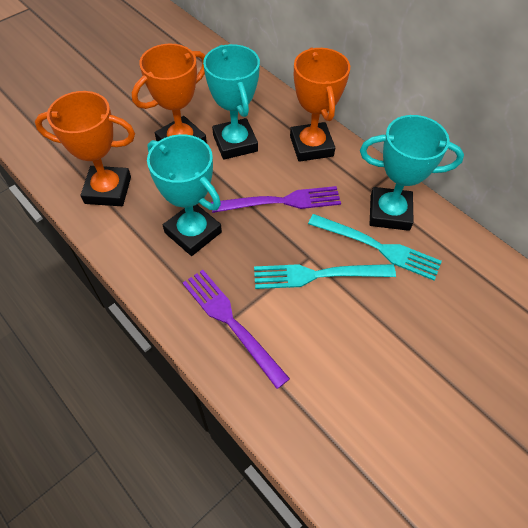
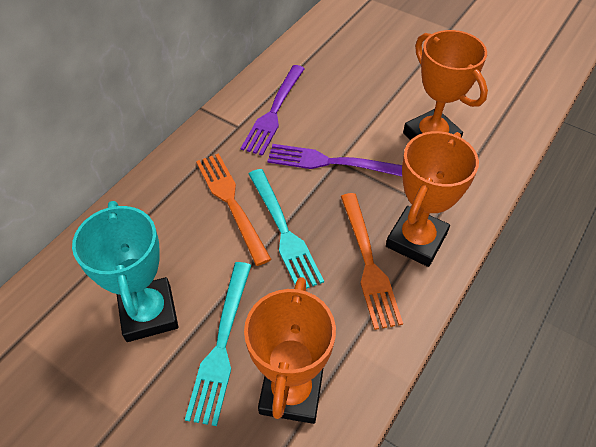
orange fork: none = 0 -> [196,153,271,266] [341,193,403,330] = 2
turquoise trophy: [147,134,222,256] [203,44,260,160] [360,115,464,231] = 3 -> [72,201,178,342] = 1

